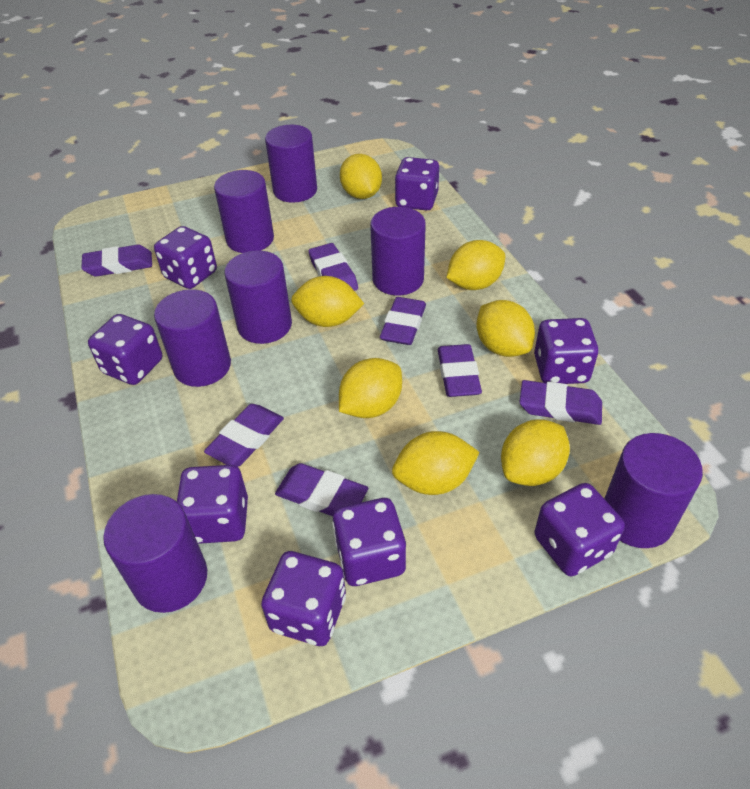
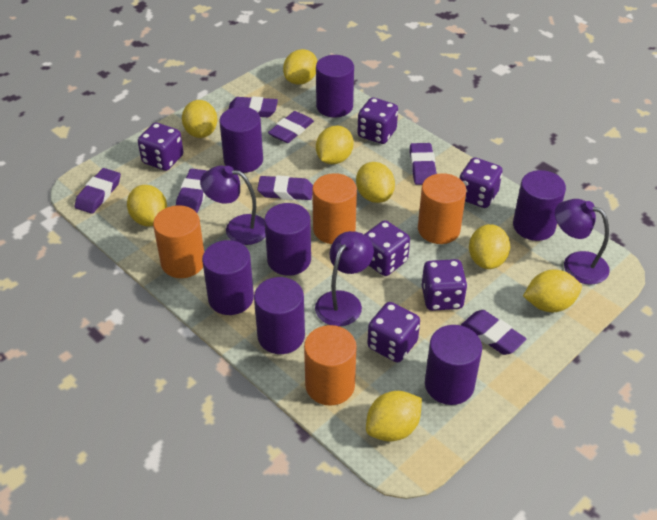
orange cylinder: none = 0 -> [153,205,204,278] [304,325,357,406] [312,173,357,244] [418,173,466,244] = 4
purple dice: [88,314,162,385] [154,226,217,289] [177,465,248,544] [261,551,346,646] [332,498,406,586] [395,157,439,211] [534,318,598,384] [535,483,625,576] = 8 -> [138,123,183,171] [358,97,398,144] [364,220,410,276] [367,302,420,363] [422,259,467,311] [460,158,503,208] = 6
purple lamp: none = 0 -> [200,166,266,245] [315,231,374,326] [555,199,610,285] = 3
yellow lemon: [291,276,364,327] [339,358,402,418] [340,154,382,199] [392,431,480,495] [446,240,505,290] [477,300,535,357] [501,419,570,486] = 7 -> [127,185,167,227] [182,100,217,138] [283,49,318,85] [316,126,353,164] [356,162,395,203] [366,391,422,442] [469,224,510,269] [523,269,582,312] = 8

